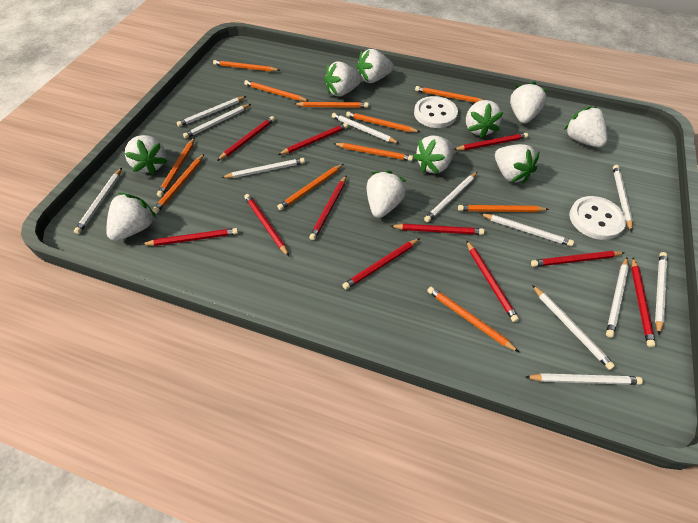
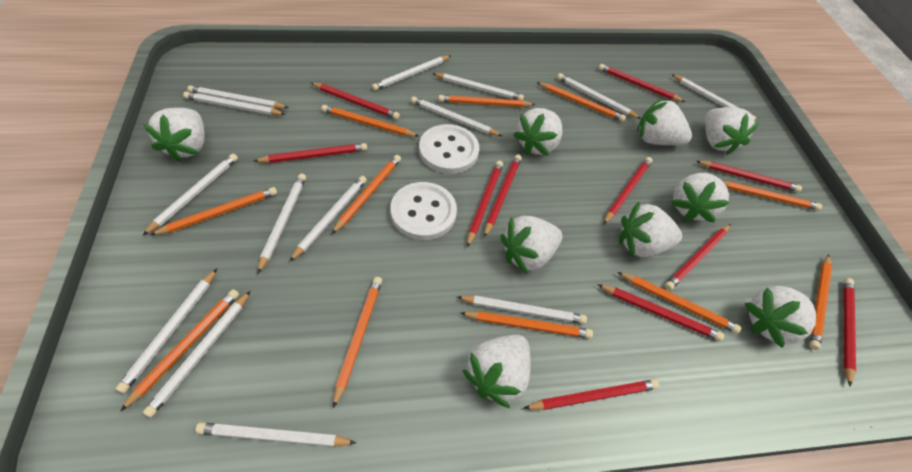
white pencil: [74,168,122,234] [177,96,247,127] [183,104,251,139] [221,158,305,178] [332,113,399,143] [424,172,477,222] [481,214,574,246] [525,373,643,385] [532,285,615,370] [606,257,629,338] [613,165,633,232] [655,252,667,335] = 12 -> [116,268,217,393] [142,154,238,236] [143,290,251,418] [183,92,285,115] [187,86,289,109] [195,422,356,447] [257,174,306,274] [289,176,367,262] [372,56,451,91] [411,96,502,136] [432,73,524,100] [457,296,587,324] [557,73,641,119] [671,74,756,120] = 14
white strawberry: [106,193,156,241] [124,135,167,174] [324,62,362,97] [357,49,394,83] [367,171,406,218] [413,135,454,174] [466,100,504,139] [495,144,540,183] [510,82,548,124] [564,106,607,147] = 10 -> [143,108,205,162] [462,335,531,408] [500,216,562,274] [513,108,562,155] [619,202,682,257] [637,98,692,145] [671,173,730,222] [705,107,759,155] [745,286,816,348] = 9

